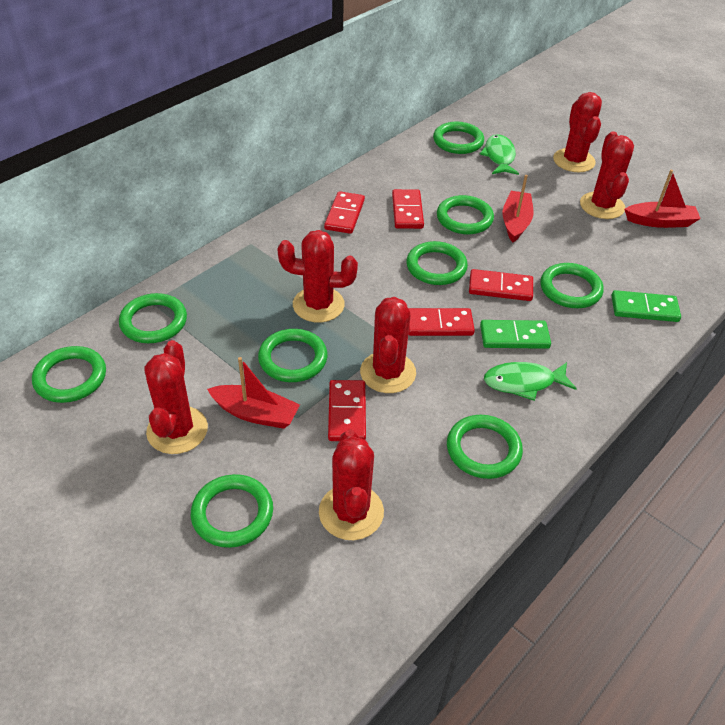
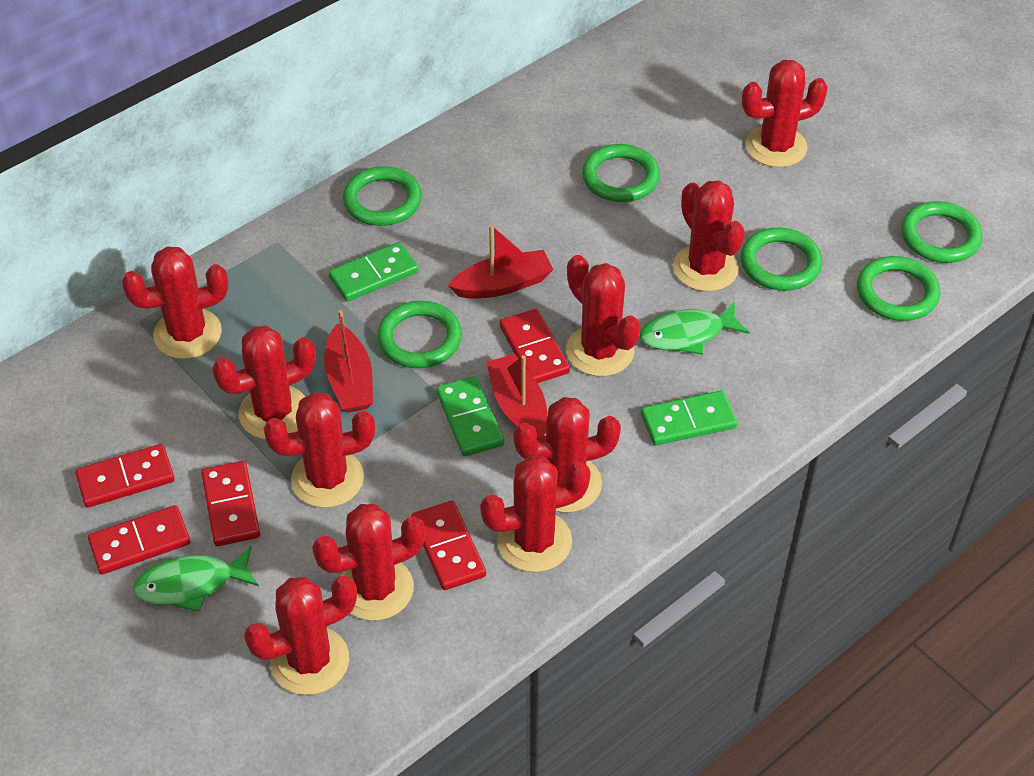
green domino: [480,320,551,349] [612,290,681,322] = 2 -> [328,242,419,302] [436,376,504,456] [641,390,737,445] = 3
green ring: [32,346,106,403] [119,293,187,343] [191,474,273,548] [258,329,328,382] [406,241,468,285] [433,122,484,154] [437,195,494,234] [447,415,523,479] [540,263,604,308] = 9 -> [343,166,422,226] [377,301,462,368] [582,144,660,202] [741,228,822,291] [857,256,940,321] [901,201,983,263] = 6
red cactus: [144,340,208,454] [277,230,358,323] [319,430,384,540] [360,297,416,393] [553,92,602,173] [580,132,634,219] = 6 -> [122,246,228,359] [212,325,316,439] [244,576,357,695] [264,392,375,508] [312,504,426,621] [480,456,591,572] [513,397,621,513] [566,255,640,376] [673,180,745,292] [742,60,828,167] = 10

